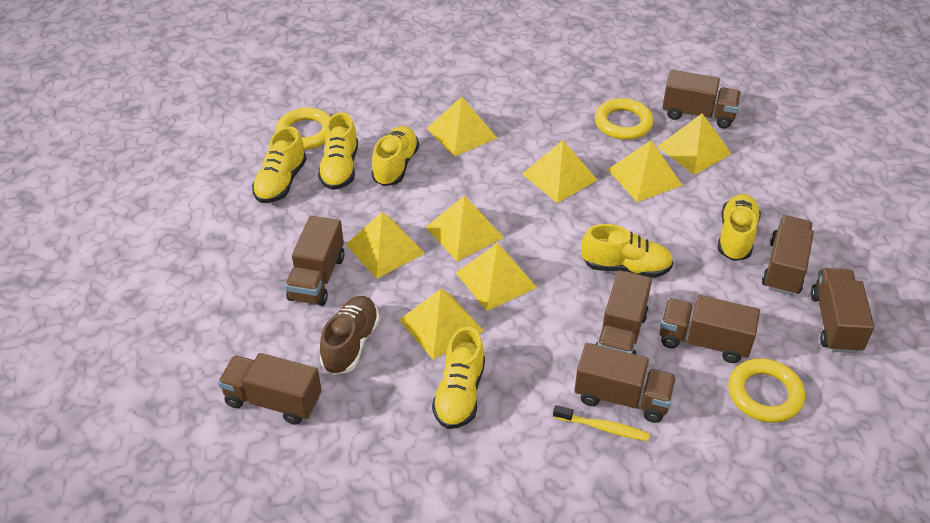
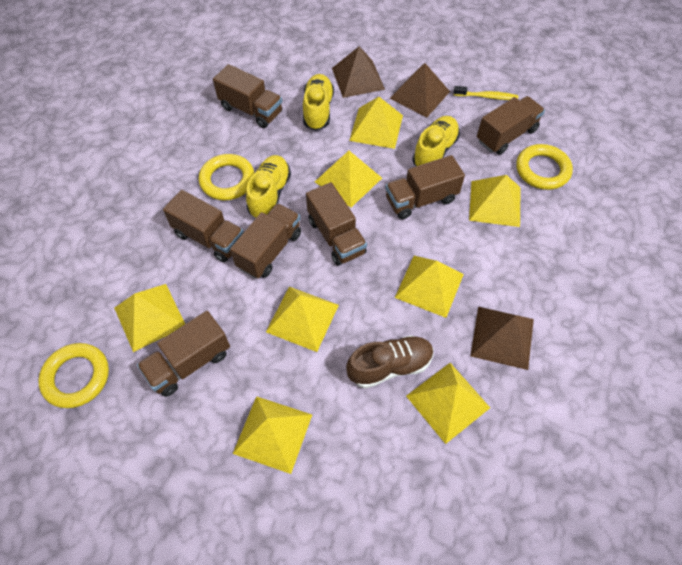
brown pyramid: none = 0 -> [332,46,385,98] [389,63,450,117] [470,307,534,370] = 3
brown truck: [218,353,322,425] [285,216,344,306] [574,343,677,423] [596,270,652,355] [660,295,760,363] [662,70,741,129] [762,215,814,296] [811,268,874,353] = 8 -> [137,311,230,397] [163,190,244,262] [213,64,282,128] [230,203,301,279] [306,182,367,265] [385,155,465,219] [477,96,545,155] = 7
yellow shoe: [252,126,306,203] [318,112,358,190] [371,126,419,186] [432,327,485,429] [581,224,673,278] [718,194,761,261] = 6 -> [246,155,291,218] [303,74,334,130] [412,116,460,166] = 3

